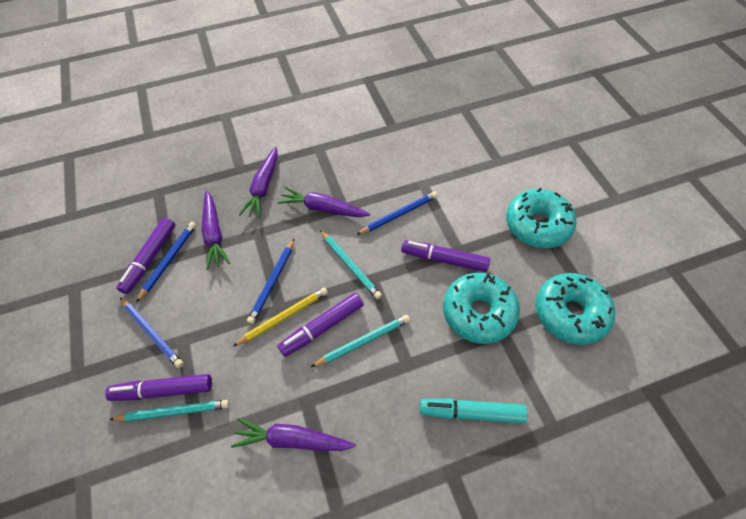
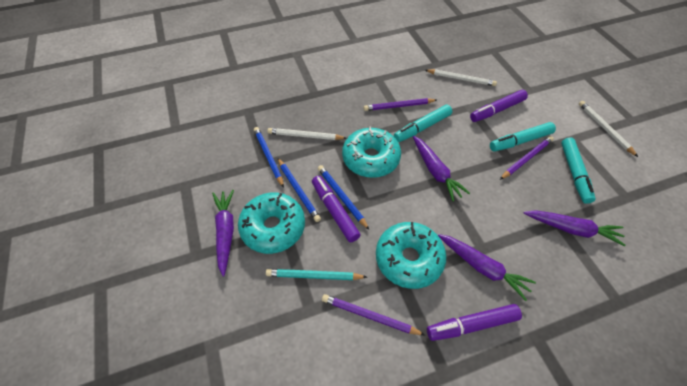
blue pencil: [120,297,183,368] [136,222,196,303] [247,238,295,324] [356,192,438,235] = 4 -> [254,127,284,188] [278,158,321,222] [318,165,369,230] = 3
purple marker: [105,374,212,401] [116,218,175,294] [278,293,364,357] [401,240,490,272] = 4 -> [312,176,361,243] [427,304,522,341] [470,90,528,122] = 3
purple pencil: none = 0 -> [322,294,425,335] [364,98,437,111] [500,136,554,180] = 3
turquoise marker: [420,399,528,423] = 1 -> [394,105,452,142] [490,122,556,152] [561,137,596,204] = 3
turquoise pencil: [109,400,229,422] [311,315,410,367] [320,230,382,299] = 3 -> [266,269,367,280] = 1
white pencil: none = 0 -> [267,128,346,140] [425,69,497,86] [579,101,638,157] = 3
yellow pencil: [233,287,328,346] = 1 -> none = 0

